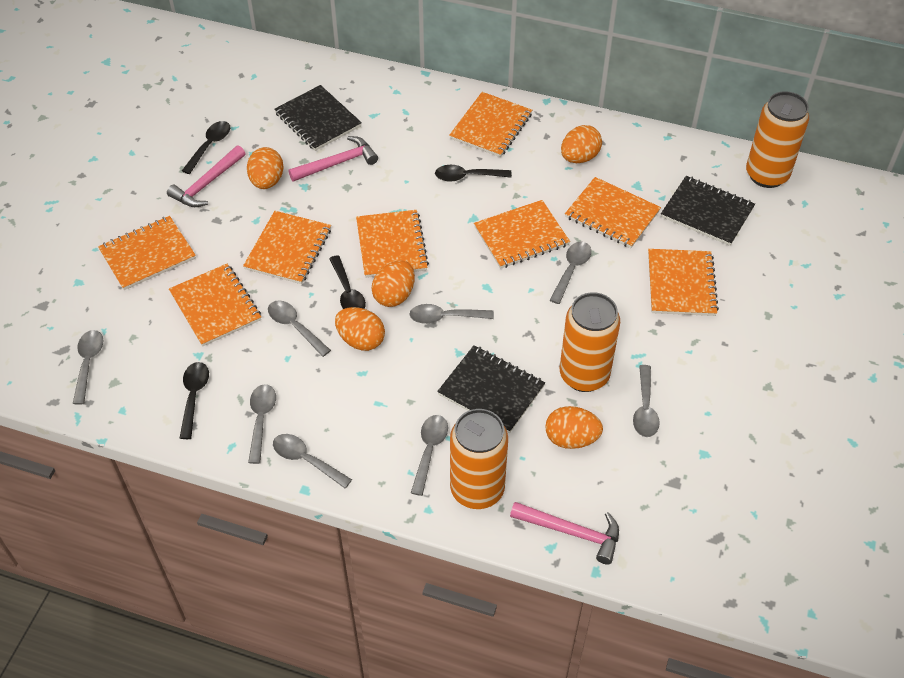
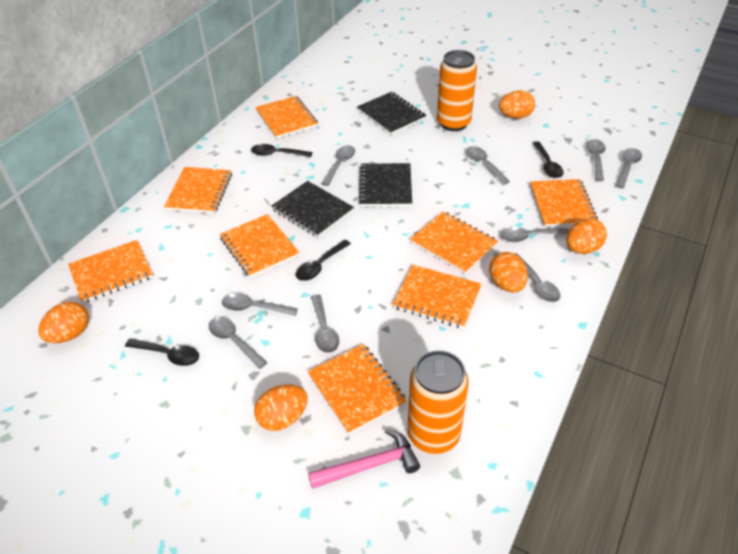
grey spoon: [73,330,103,405] [248,384,276,464] [268,300,331,357] [273,434,352,488] [410,304,494,324] [411,415,448,496] [550,241,591,304] [633,365,660,437] = 8 -> [209,317,268,369] [222,293,298,316] [311,295,339,353] [321,145,355,186] [466,146,510,185] [500,227,569,242] [515,253,560,302] [587,139,606,181] [615,148,642,189] = 9
orange can: [450,409,508,509] [560,292,620,392] [746,91,809,188] = 3 -> [408,350,469,454] [437,50,477,131] = 2
pink hammer: [167,145,245,207] [288,136,378,182] [510,502,619,565] = 3 -> [308,429,420,489] = 1

